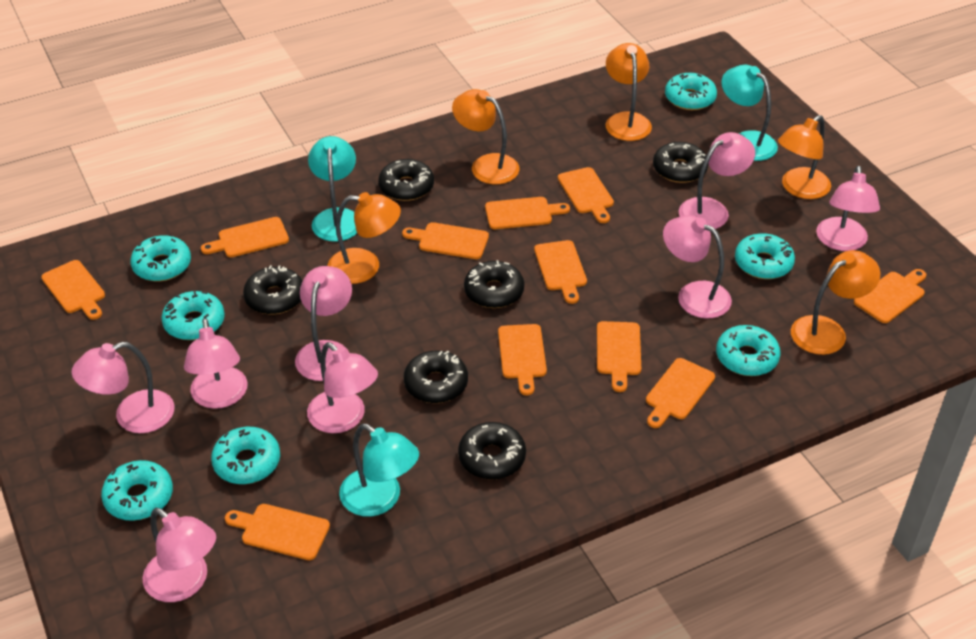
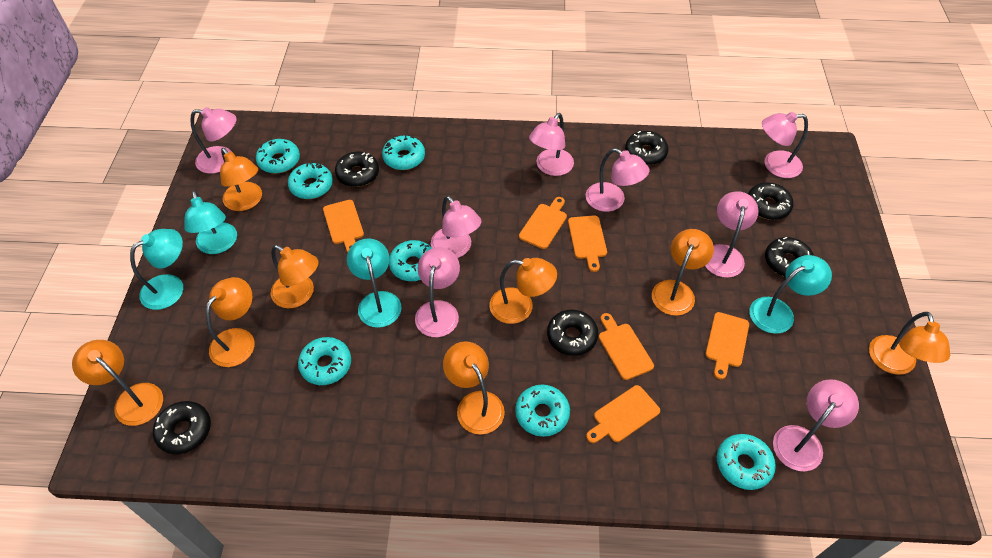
orange cutting board: [41,260,105,320] [201,217,289,257] [225,504,330,560] [402,222,489,259] [485,197,570,229] [498,324,547,395] [534,240,587,304] [558,167,614,223] [597,321,641,392] [646,358,715,428] [854,269,926,323] = 11 -> [323,200,364,252] [519,197,567,249] [568,215,607,272] [586,385,660,443] [599,313,654,380] [705,312,749,380] = 6
orange lamp: [328,192,401,284] [452,89,520,184] [605,43,652,141] [778,115,831,199] [791,250,880,355] = 5 -> [72,340,163,426] [206,277,255,367] [220,148,262,211] [271,245,318,308] [443,341,505,434] [489,258,557,324] [652,229,714,316] [869,312,950,375] = 8
turquoise lamp: [308,136,357,242] [339,423,419,517] [721,65,778,161] = 3 -> [130,229,183,310] [184,191,237,254] [347,238,402,328] [749,255,832,334] = 4

